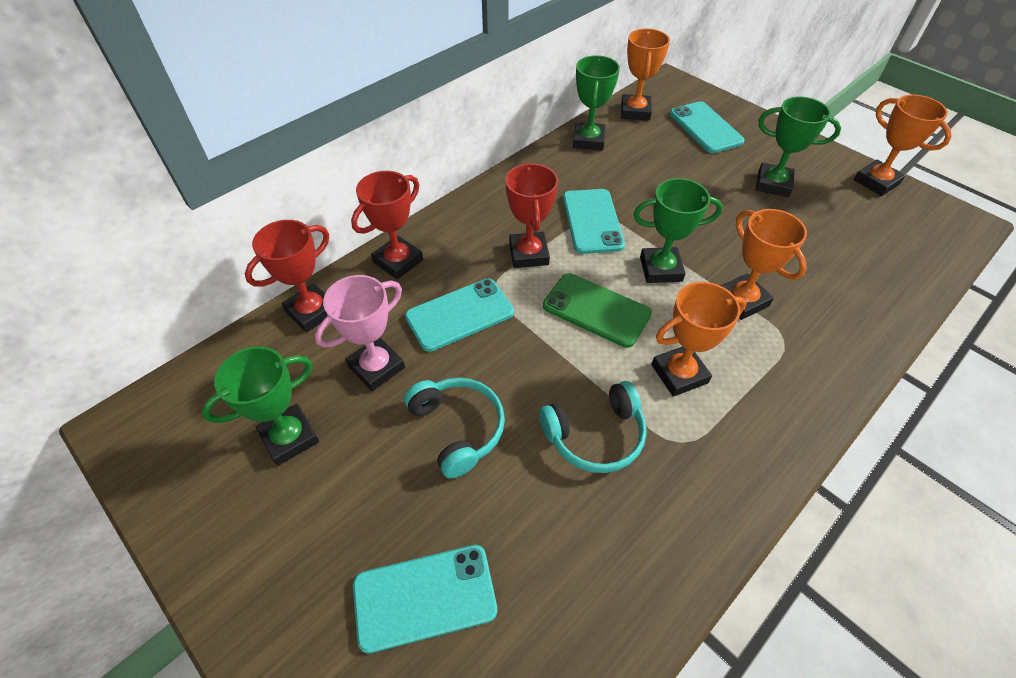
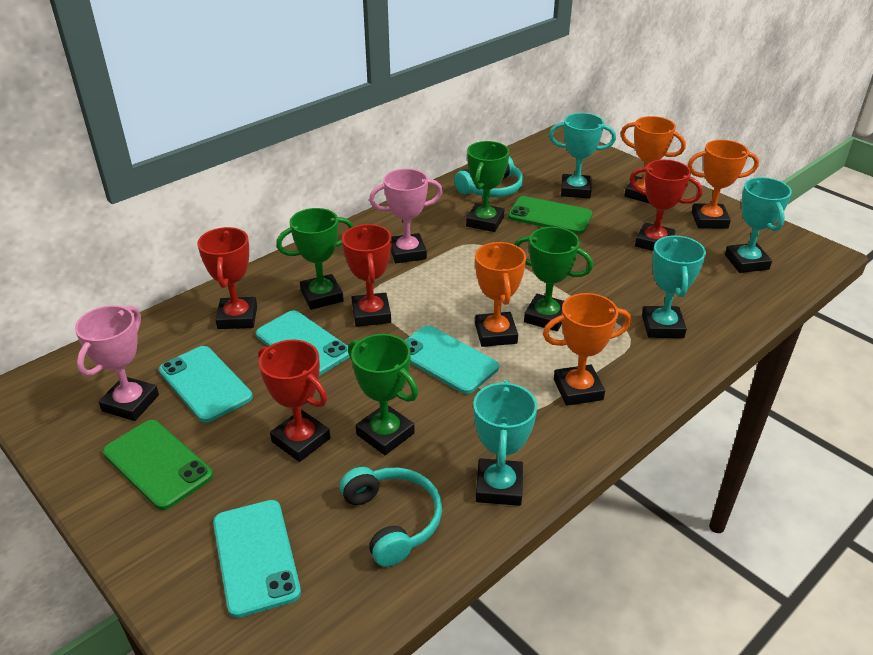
green phone: [543,273,652,348] = 1 -> [103,420,213,510] [508,196,593,234] = 2
pink trophy: [315,275,405,391] = 1 -> [75,305,159,421] [369,169,442,263] = 2
red trophy: [245,220,329,332] [351,171,423,280] [506,163,558,268] = 3 -> [197,227,257,329] [258,340,330,462] [342,224,391,327] [630,159,703,251] = 4
turquoise trophy: none = 0 -> [473,380,537,506] [549,113,616,198] [642,236,706,338] [725,177,792,273] = 4

